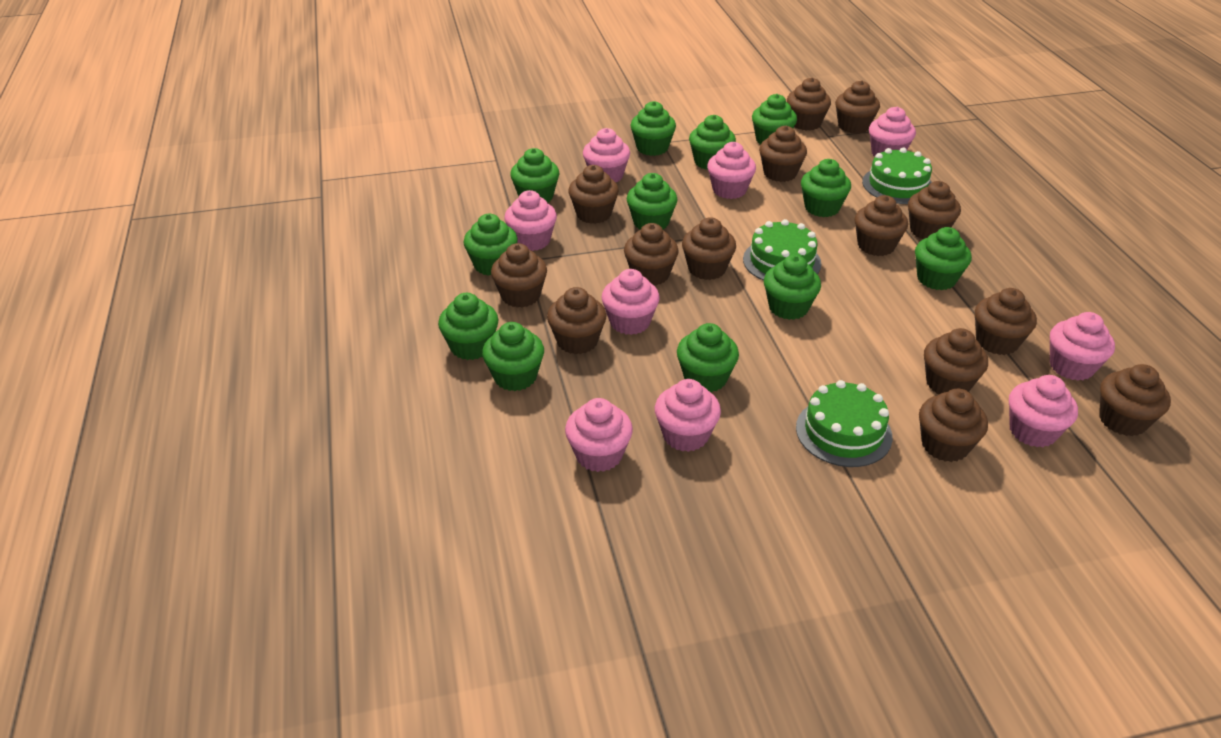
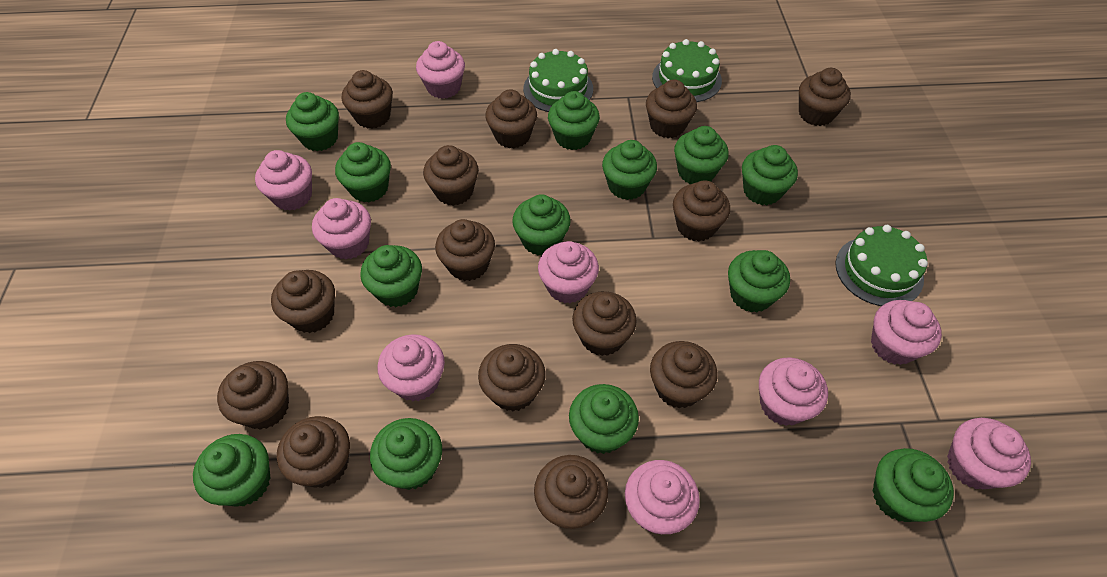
green cupcake: [438,293,499,360] [463,214,518,276] [482,322,544,391] [510,148,559,203] [627,173,678,230] [630,101,676,156] [677,323,739,392] [689,115,736,170] [752,94,797,145] [764,255,821,320] [801,159,851,217] [915,227,972,290] = 12 -> [193,434,271,507] [286,92,339,151] [335,142,391,202] [360,245,422,307] [370,418,442,490] [512,194,571,256] [548,91,600,150] [569,384,639,454] [602,140,657,200] [674,126,729,184] [728,250,790,312] [742,145,798,205] [873,448,954,522] = 13

